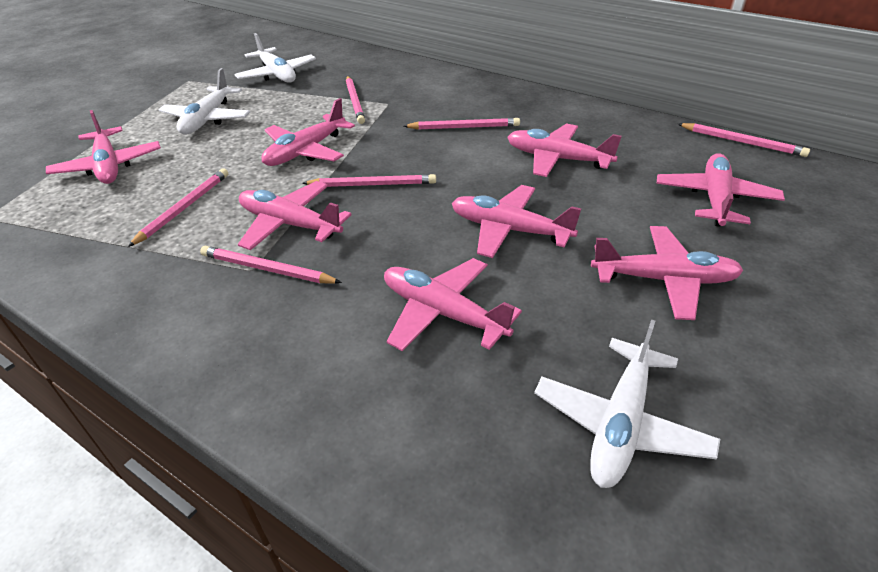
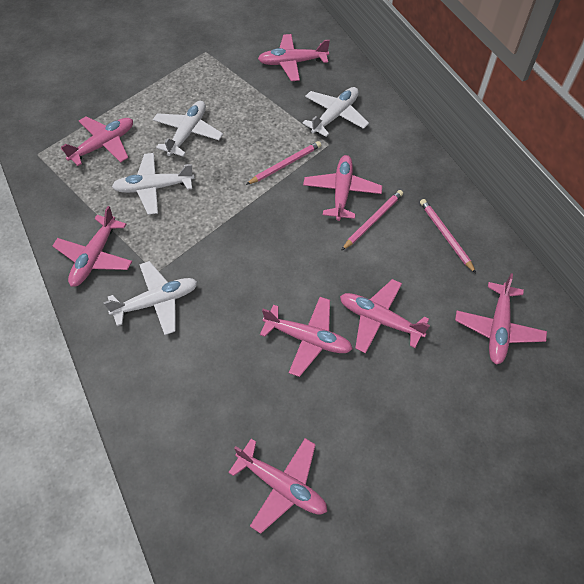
pink pencil: [128,168,228,247] [200,246,342,283] [302,174,436,187] [346,76,365,124] [403,118,520,130] [678,123,810,157] = 6 -> [246,141,321,185] [341,190,403,251] [420,199,476,273] = 3
white plane: [159,68,250,135] [234,33,316,83] [534,320,720,488] = 3 -> [103,261,197,335] [112,153,195,215] [153,101,223,157] [303,87,369,137] = 4

